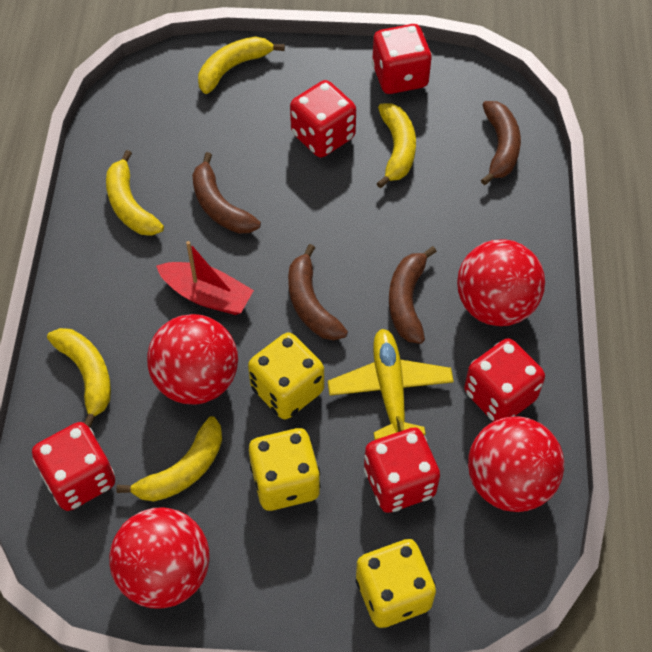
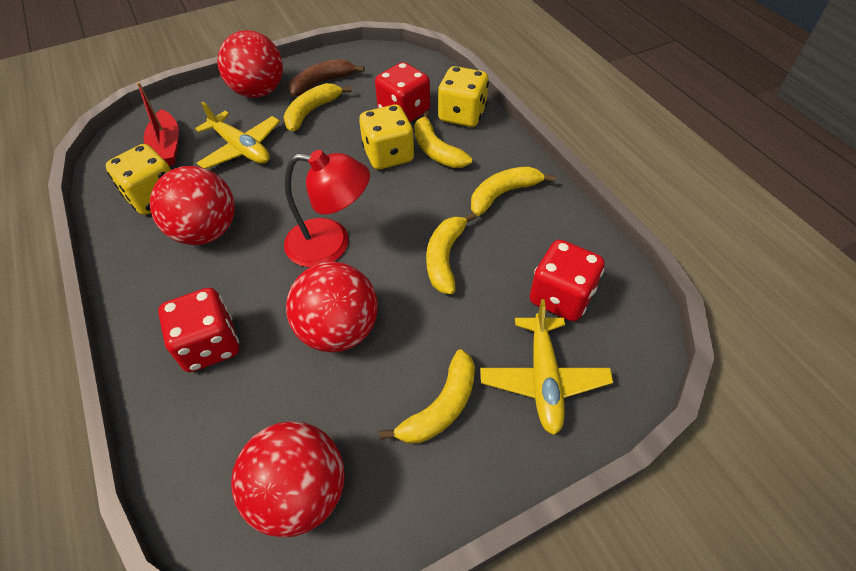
brown banana: [192,152,261,233] [288,244,348,340] [389,246,437,344] [481,101,521,185] = 4 -> [289,59,365,96] = 1
red dice: [32,422,115,511] [290,80,356,157] [364,427,440,513] [372,24,432,94] [464,338,545,422] = 5 -> [158,288,239,372] [375,62,430,122] [530,240,605,321] = 3
red lamp: none = 0 -> [284,150,370,267] = 1
yellow plane: [328,329,454,440] = 1 -> [195,101,280,169] [480,299,613,435] = 2

